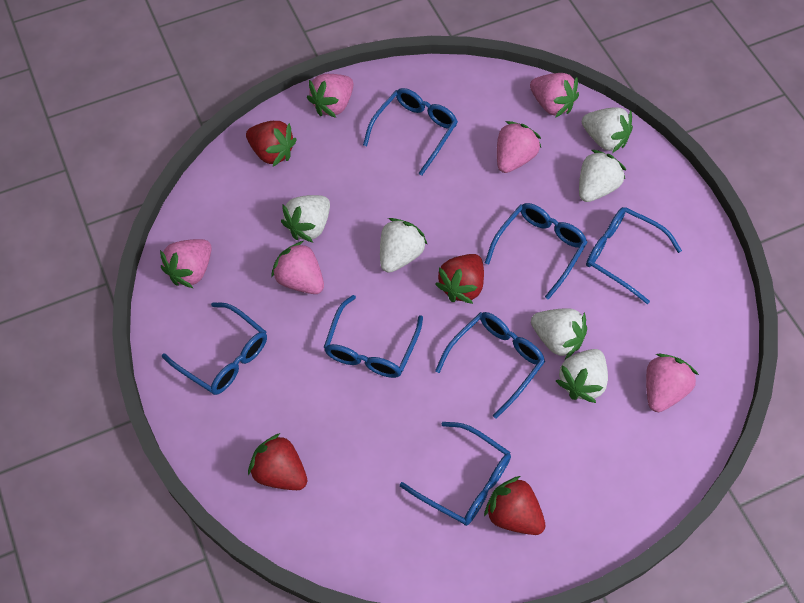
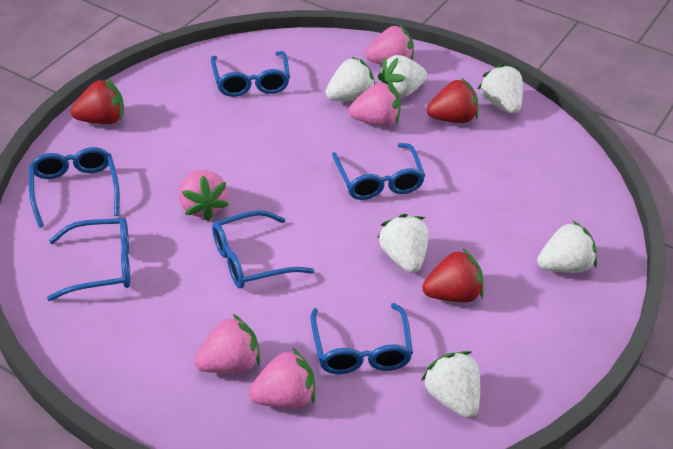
blue glasses: [162,302,267,395] [324,295,423,378] [363,88,458,176] [400,422,511,526] [435,312,545,419] [485,203,588,300] [586,207,682,304] = 7 -> [29,147,120,228] [47,218,130,301] [211,51,290,97] [212,210,314,289] [310,303,413,374] [332,143,425,200] = 6
pink strawberry: [160,239,212,288] [271,241,324,294] [307,74,353,118] [497,121,541,173] [530,73,579,118] [646,354,699,412] = 6 -> [179,170,229,221] [194,314,260,373] [248,348,315,408] [349,82,401,127] [365,25,414,65] = 5
red strawberry: [246,121,297,167] [248,433,307,490] [435,254,484,304] [484,476,546,535] = 4 -> [71,78,124,124] [422,248,484,302] [427,78,478,123] = 3

